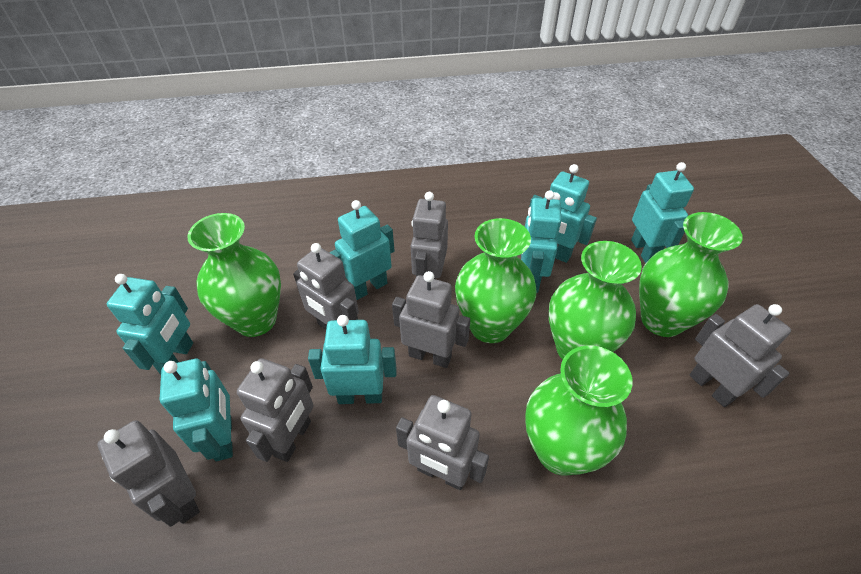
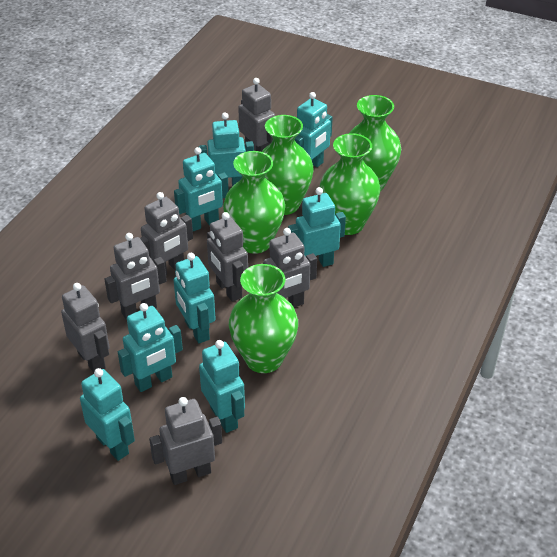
turquoise robot: [107,274,193,374] [160,359,233,461] [308,315,397,404] [329,200,395,300] [521,190,561,293] [529,164,597,263] [631,162,694,263] = 7 -> [80,368,135,461] [118,303,183,392] [174,147,229,231] [174,253,216,343] [199,113,254,186] [199,340,245,433] [288,187,346,267] [295,92,333,167] = 8

